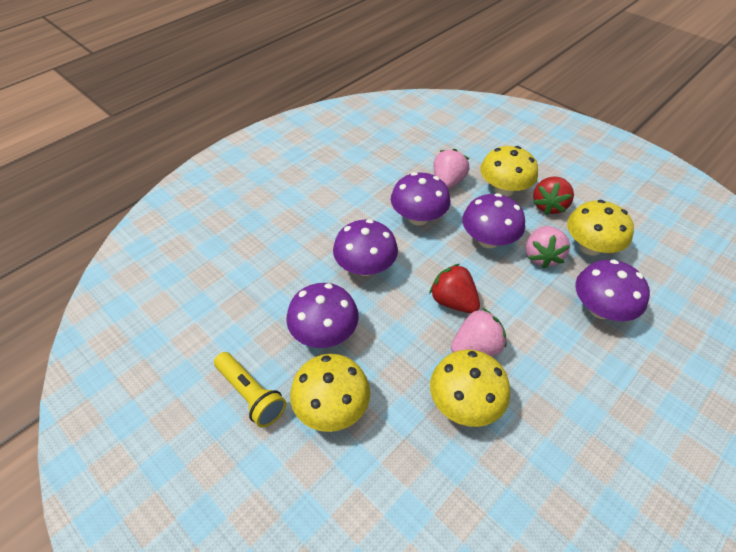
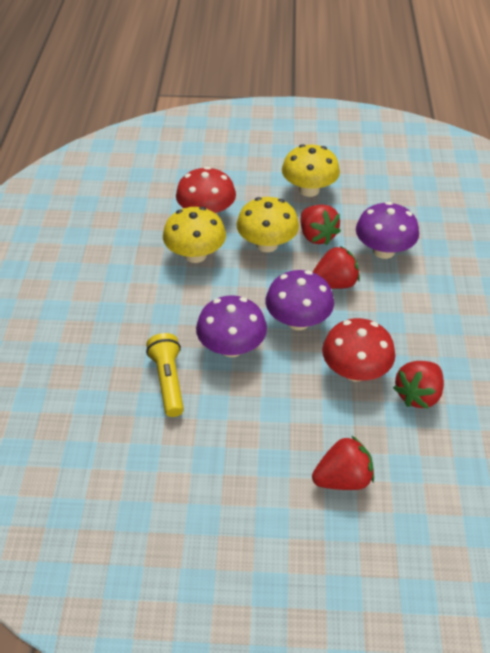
pink strawberry: [433,149,469,189] [451,308,506,356] [526,226,570,269] = 3 -> none = 0
purple mushroom: [286,283,359,348] [333,219,398,276] [391,172,450,225] [462,193,525,248] [576,259,650,321] = 5 -> [196,295,267,357] [266,270,334,330] [356,202,419,259] = 3
red mushroom: none = 0 -> [176,167,236,215] [322,318,396,382] = 2
red strawberry: [429,264,480,313] [533,176,574,215] = 2 -> [301,204,341,245] [312,435,374,490] [313,246,360,289] [393,361,444,409] = 4
yellow mushroom: [290,354,370,432] [430,349,510,427] [480,146,538,197] [567,200,634,256] = 4 -> [163,207,226,263] [236,197,299,252] [282,144,340,197] = 3

